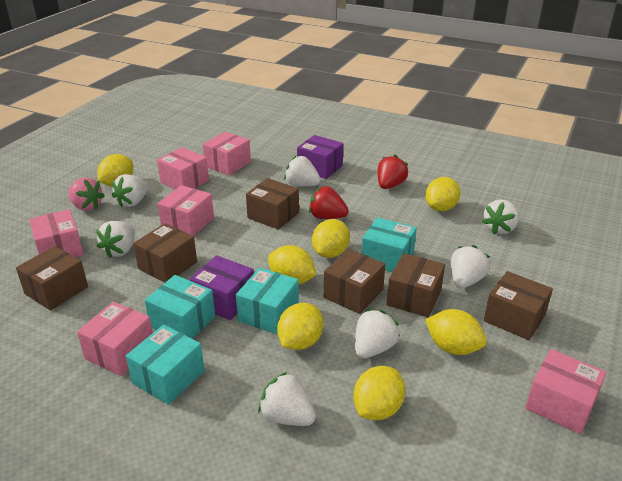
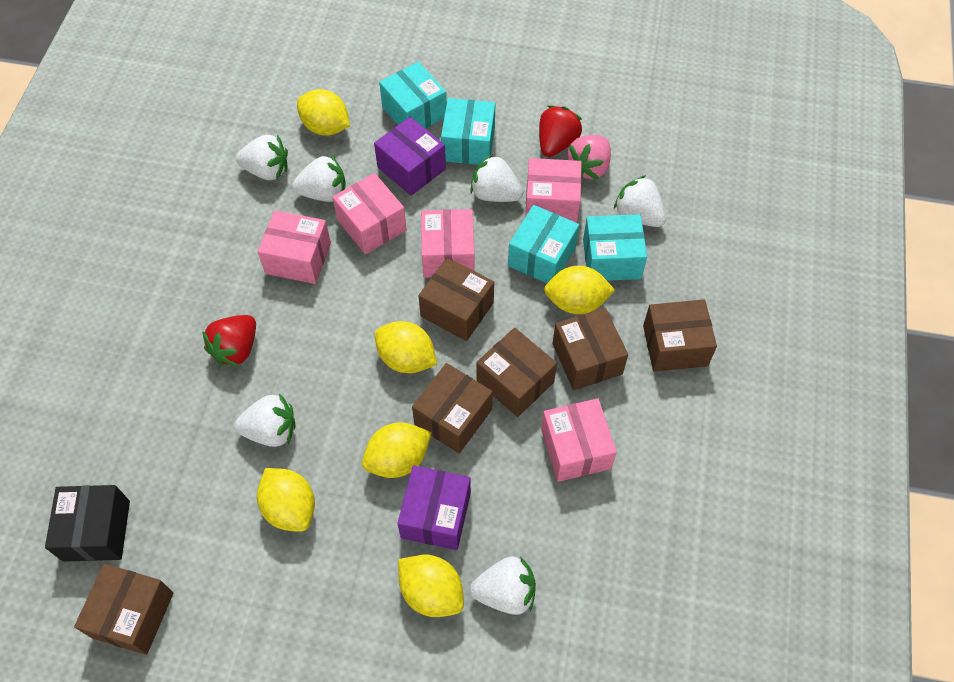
black box: none = 0 -> [45,485,130,562] = 1
pink box: [29,209,84,257] [77,302,153,376] [157,147,209,189] [157,185,214,236] [203,132,251,176] [525,349,606,434] = 6 -> [258,210,331,284] [332,173,407,254] [421,209,475,278] [525,158,582,223] [541,398,617,482] = 5
white strawberry: [96,221,135,258] [112,174,148,207] [258,372,316,426] [284,156,321,187] [355,309,400,359] [451,245,490,288] [482,199,519,234] = 7 -> [234,394,296,447] [236,135,288,180] [292,154,345,202] [470,154,523,202] [470,556,536,615] [614,175,666,227] = 6
yellow lemon: [97,154,133,187] [268,245,317,284] [277,303,323,350] [312,219,350,258] [353,366,405,420] [425,177,461,211] [425,309,486,355] = 7 -> [257,468,315,532] [297,89,350,136] [362,423,432,478] [374,321,437,373] [398,555,464,617] [544,266,615,314] = 6

